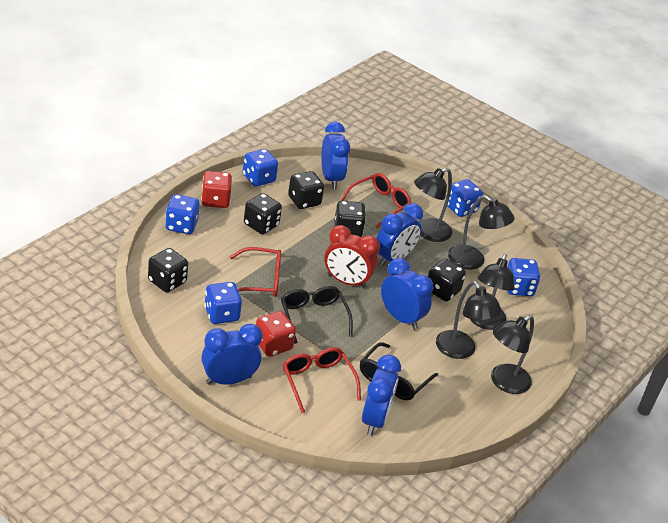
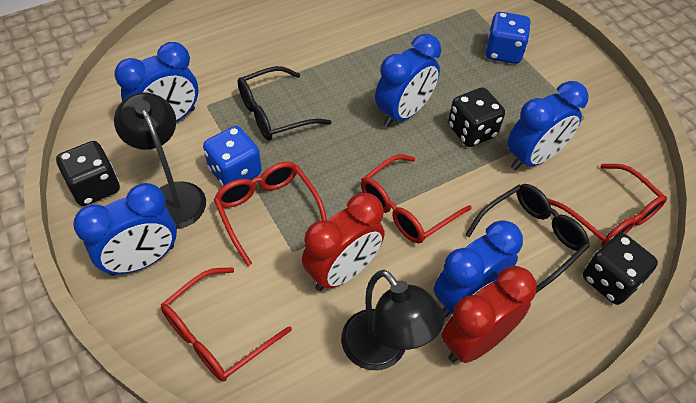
black dice: [148,248,188,292] [244,193,282,234] [288,171,324,209] [334,200,366,237] [428,258,466,301] = 5 -> [56,141,120,206] [448,87,505,147] [583,233,658,305] = 3
black lamp: [414,168,452,242] [436,281,502,359] [448,195,515,270] [470,254,515,330] [491,315,534,394] = 5 -> [114,92,206,229] [341,270,445,370] = 2
blue dice: [165,194,199,234] [204,282,242,324] [243,149,278,186] [446,179,483,217] [507,258,540,296] = 5 -> [203,126,262,186] [486,12,531,64] = 2
red clock: [325,225,380,289] = 1 -> [302,193,385,291] [441,266,537,363] = 2
red dice: [201,171,232,208] [256,311,296,357] = 2 -> none = 0
red glasses: [230,247,281,297] [283,347,361,413] [341,173,411,228] = 3 -> [161,267,292,382] [214,162,327,266] [361,154,472,244] [548,164,667,247] = 4

